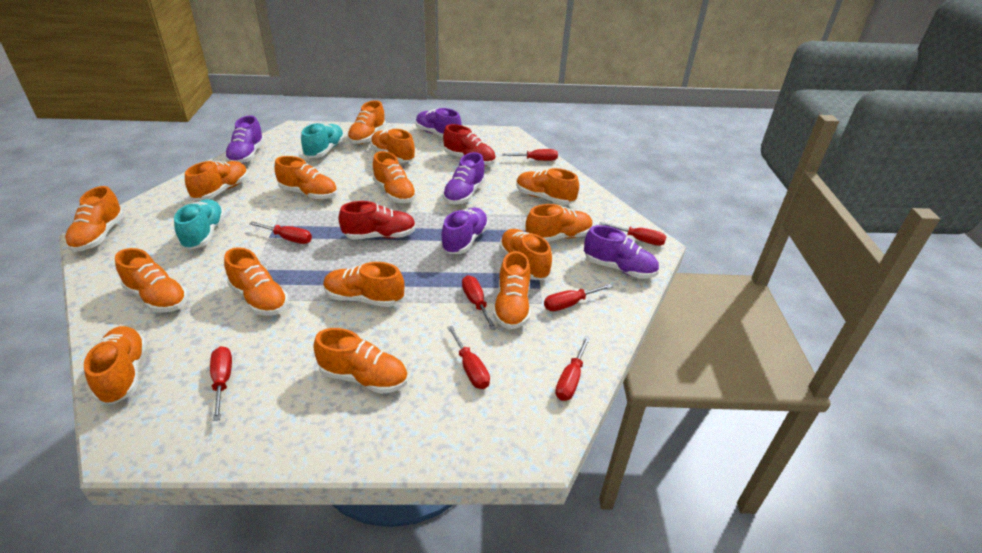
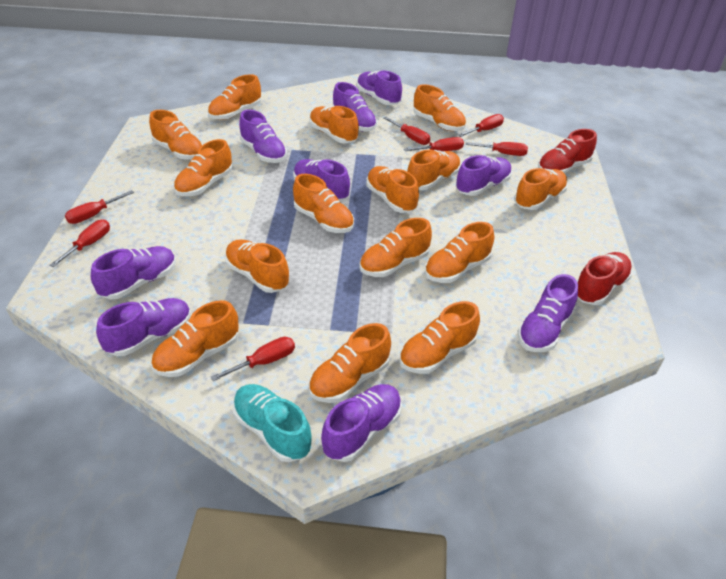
purple shoe: [225,116,264,164] [416,108,462,138] [441,208,489,254] [443,152,485,204] [584,225,659,278] = 5 -> [91,246,176,299] [96,298,191,356] [239,110,287,163] [293,159,350,201] [321,384,402,462] [333,82,377,132] [357,70,402,105] [456,155,512,196] [517,274,578,352] = 9
red screwdriver: [210,346,232,421] [249,222,312,244] [447,326,490,389] [462,275,497,330] [502,149,558,161] [544,284,613,311] [555,336,590,401] [600,222,666,246] = 8 -> [49,219,110,267] [65,190,134,224] [211,337,295,381] [384,117,430,145] [404,137,464,151] [458,114,504,137] [465,142,528,156] = 7
turquoise shoe: [174,199,225,250] [301,123,344,158] = 2 -> [233,384,312,462] = 1

